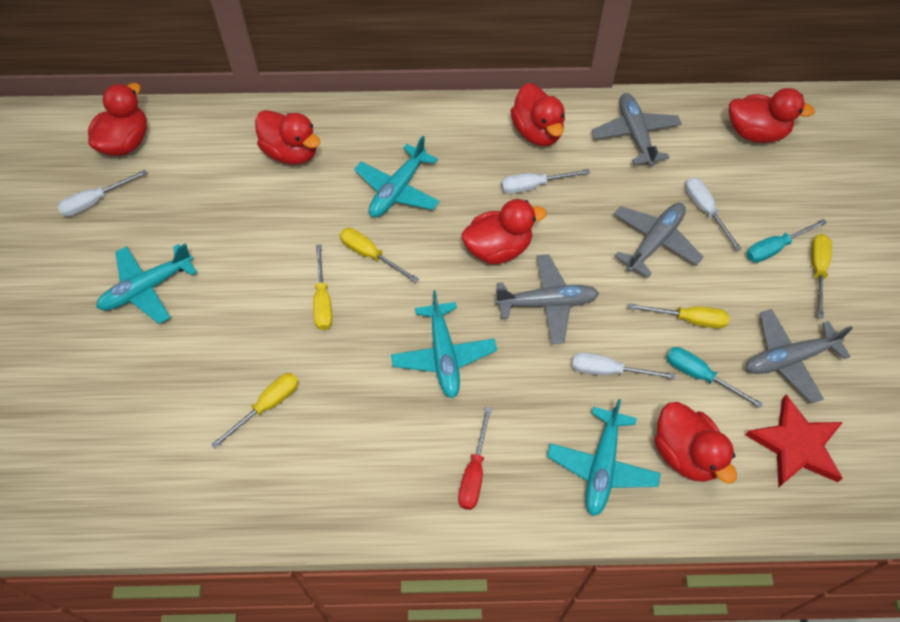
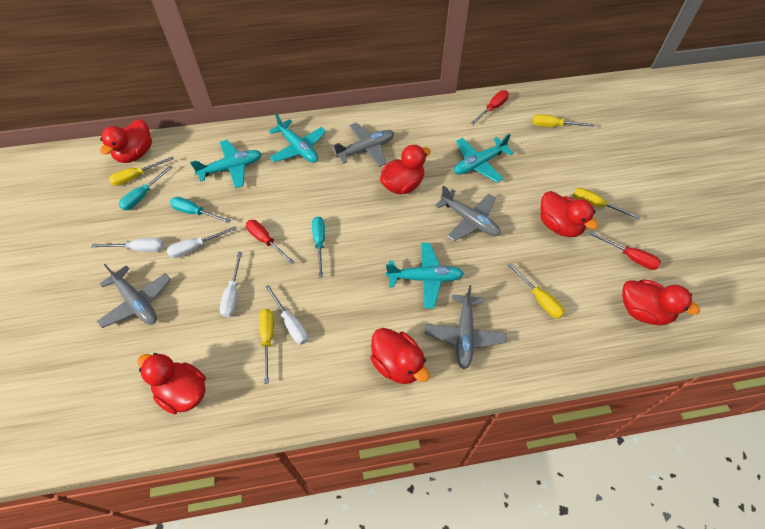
red screwdriver: [458,407,492,510] = 1 -> [246,220,295,265] [471,90,509,125] [590,232,661,270] = 3
red star: [746,394,843,488] = 1 -> none = 0
turquoise screwdriver: [666,347,763,408] [746,219,827,263] = 2 -> [119,166,173,210] [170,197,231,223] [312,217,325,277] = 3

